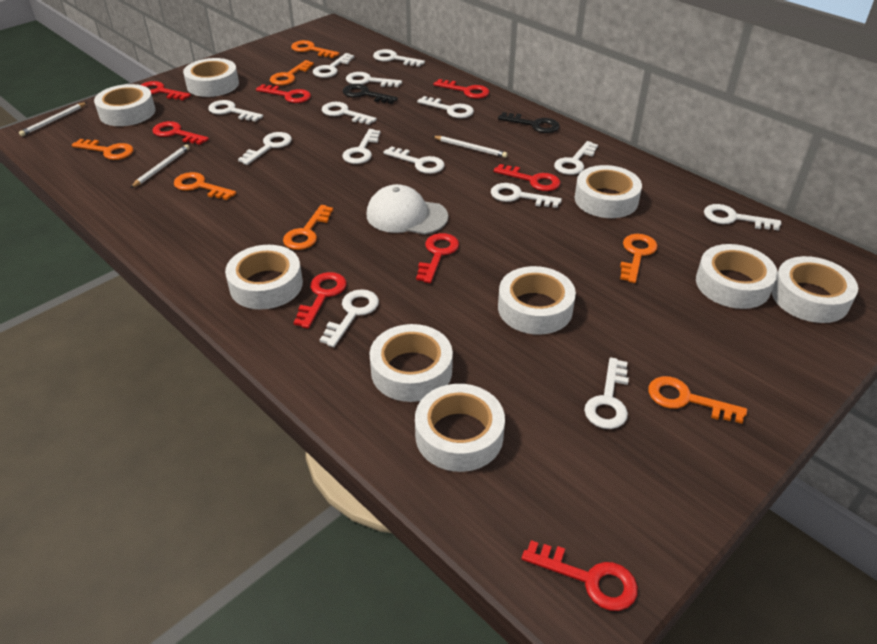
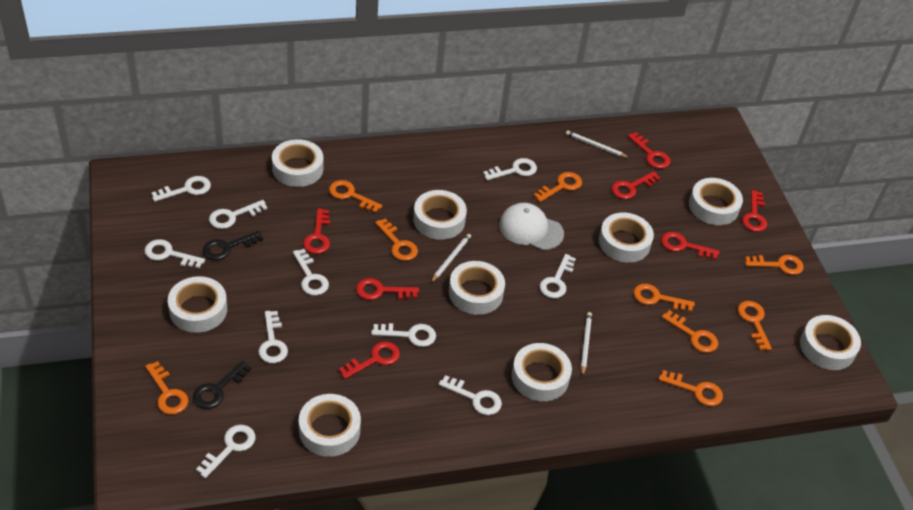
orange key: [72,139,133,160] [174,172,236,200] [270,60,314,85] [283,205,333,250] [291,40,339,58] [620,234,658,283] [648,376,747,424] = 7 -> [145,361,188,415] [329,180,382,213] [375,218,418,261] [533,172,582,202] [634,284,695,312] [659,370,723,406] [662,310,718,353] [738,301,772,350] [745,255,804,275] = 9
red key: [141,81,191,100] [152,121,209,145] [256,84,311,103] [293,272,347,329] [416,233,459,283] [434,79,489,99] [494,164,561,191] [522,540,638,611] = 8 -> [303,209,330,254] [339,341,400,379] [356,278,419,300] [611,171,660,199] [628,132,671,169] [661,232,720,260] [742,190,767,232] = 7
white key: [208,100,263,122] [238,132,292,165] [313,53,354,78] [319,289,379,347] [322,102,377,125] [342,129,381,164] [346,72,402,87] [373,49,425,67] [383,146,445,174] [417,96,474,118] [491,183,562,208] [554,141,598,175] [584,357,629,429] [704,204,781,231] = 14 -> [144,239,205,268] [152,176,211,202] [196,425,255,478] [209,200,267,229] [258,311,288,363] [293,249,329,296] [371,323,436,347] [439,375,502,415] [483,158,537,181] [540,254,576,298] = 10

